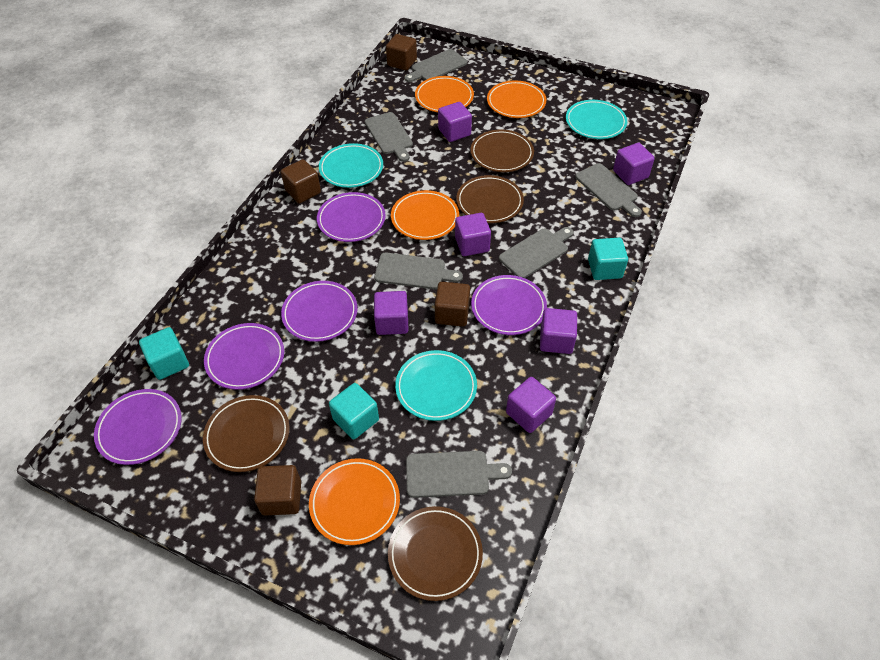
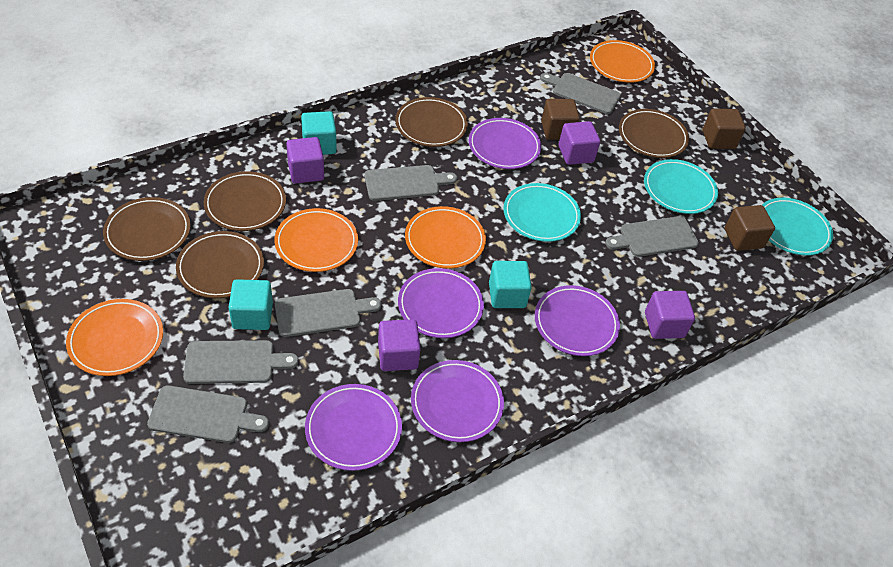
brown cube: [254,465,301,515] [281,159,321,204] [386,34,417,71] [435,282,470,326] = 4 -> [541,99,580,140] [703,109,746,149] [725,205,775,251] = 3
brown plate: [203,395,289,472] [388,506,483,601] [456,175,524,223] [471,129,534,172] = 4 -> [103,197,191,261] [176,231,264,298] [204,171,286,231] [395,97,468,147] [619,109,689,158] = 5
purple cube: [374,291,408,335] [438,102,472,142] [455,213,491,256] [506,377,556,433] [540,308,577,354] [613,143,655,185] = 6 -> [286,137,324,184] [378,319,421,371] [559,121,600,165] [645,291,695,339] = 4

